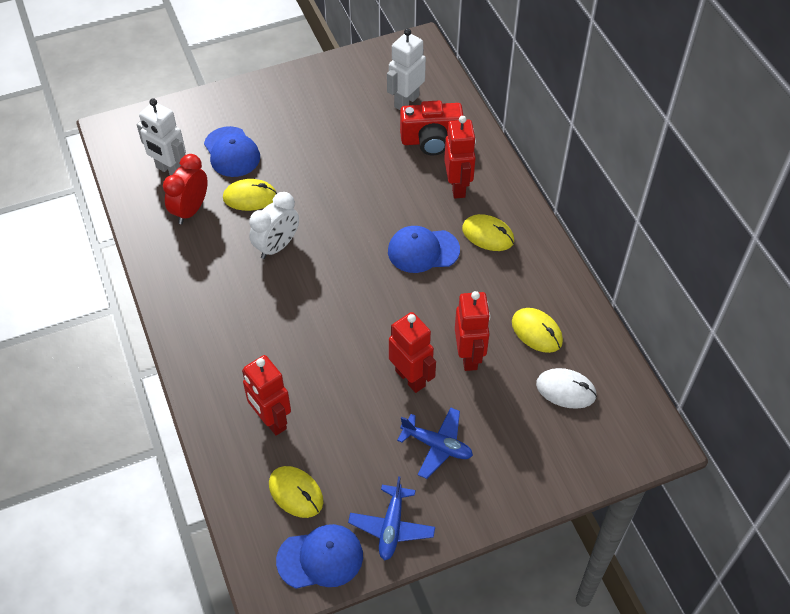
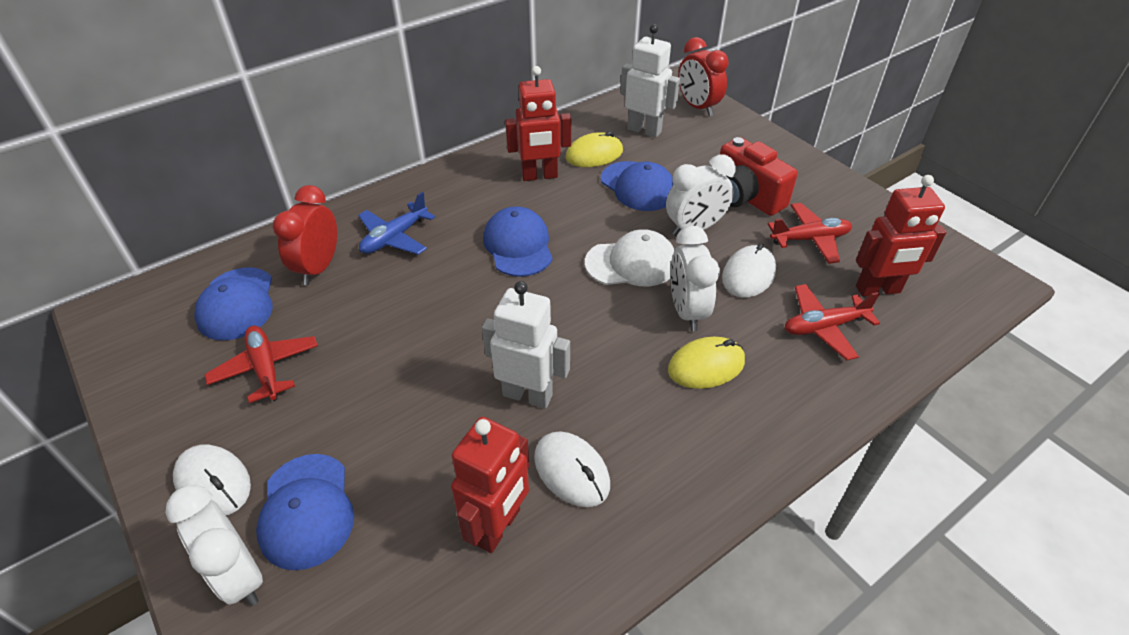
blue cap: [204,126,260,177] [276,524,363,589] [388,226,460,273] = 3 -> [194,267,273,340] [256,454,354,570] [483,206,553,277] [601,161,673,211] = 4
blue plane: [348,476,435,560] [397,408,473,479] = 2 -> [358,192,435,255] = 1
red clock: [163,154,208,224] = 1 -> [273,185,337,285] [678,37,728,116] = 2
red plane: none = 0 -> [204,326,318,403] [768,203,852,264] [785,284,880,360] = 3
red robot: [242,355,291,436] [389,312,436,393] [444,116,476,199] [455,291,490,371] = 4 -> [451,417,530,553] [505,66,571,181] [856,175,947,297] = 3
white cap: none = 0 -> [585,229,674,286] = 1
white clock: [249,192,299,259] = 1 -> [166,485,263,606] [666,155,736,236] [670,226,720,331] = 3
white mouse: [536,368,597,409] = 1 -> [173,445,251,515] [534,431,610,507] [722,243,776,298] = 3
yellow mouse: [223,179,277,211] [269,466,323,518] [462,214,514,251] [512,308,563,353] = 4 -> [565,131,623,167] [668,337,745,389] = 2

